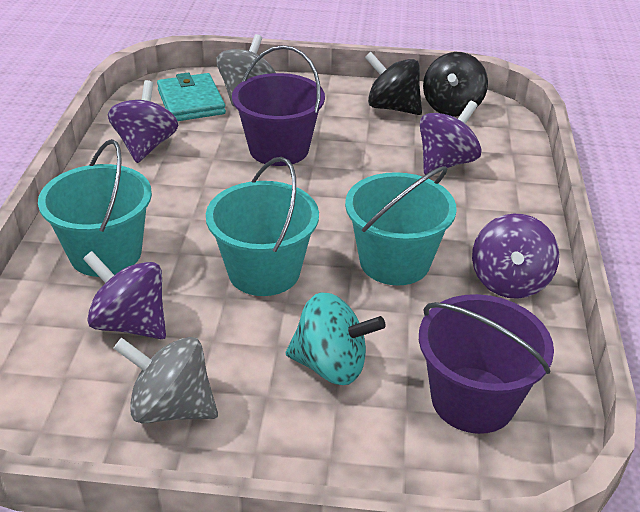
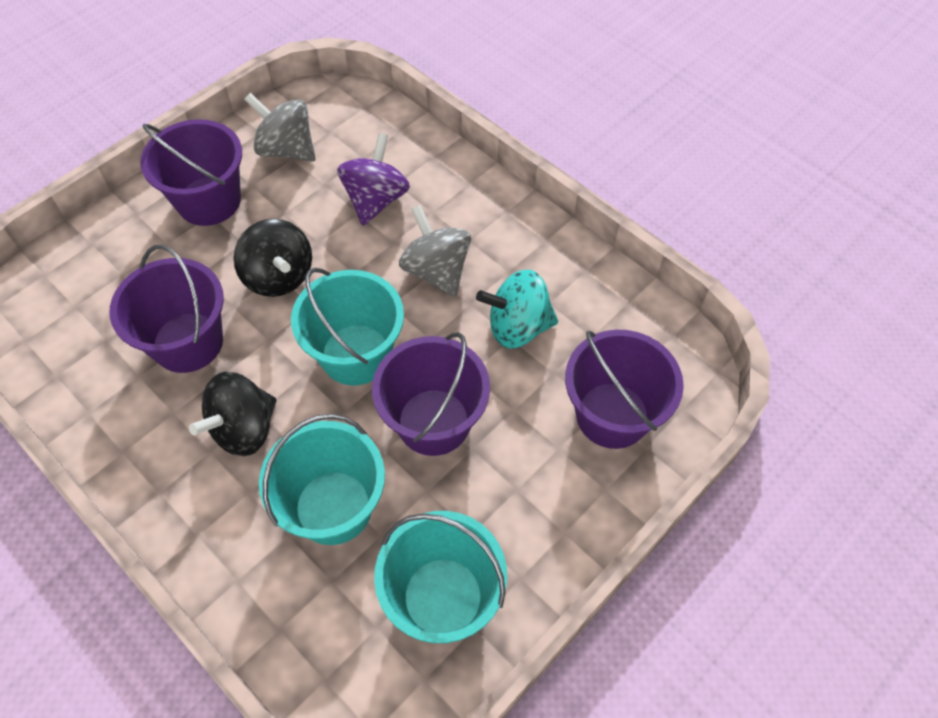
purple bucket: [232,45,325,166] [419,294,554,434] = 2 -> [109,245,224,373] [140,119,242,226] [372,332,490,456] [565,330,684,449] = 4
purple spinning top: [83,251,166,339] [108,80,178,163] [420,101,482,175] [472,214,559,299] = 4 -> [337,133,410,226] = 1
turquoise wallet: [157,72,226,121] = 1 -> none = 0

